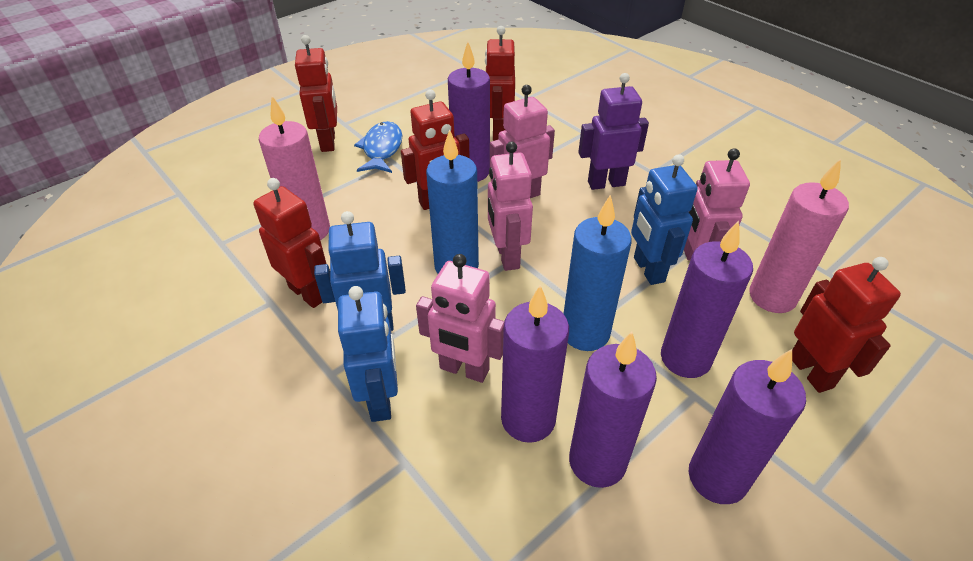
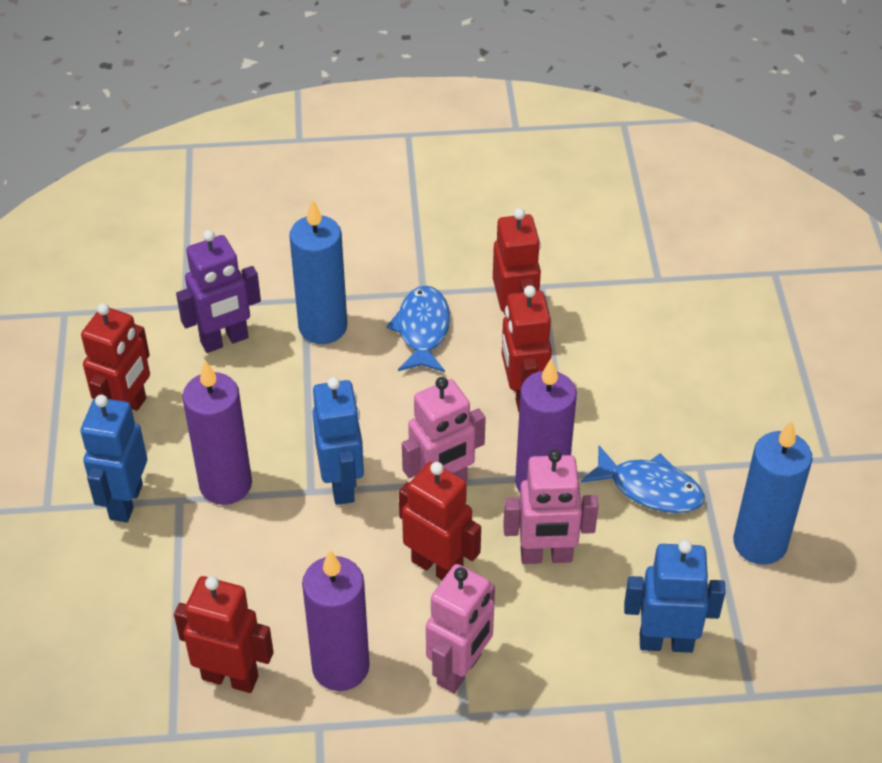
blue fish: [354,121,402,173] = 1 -> [386,286,450,372] [581,445,705,513] = 2
pink candle: [259,96,330,240] [749,159,849,313] = 2 -> none = 0
pink robot: [416,254,504,383] [488,141,533,271] [490,85,555,198] [684,148,750,260] = 4 -> [402,377,486,482] [426,564,495,693] [503,449,598,564] = 3
purple candle: [448,42,490,182] [501,285,569,443] [569,332,657,488] [661,221,753,378] [689,349,806,504] = 5 -> [182,360,252,505] [302,550,370,691] [515,358,577,492] = 3

